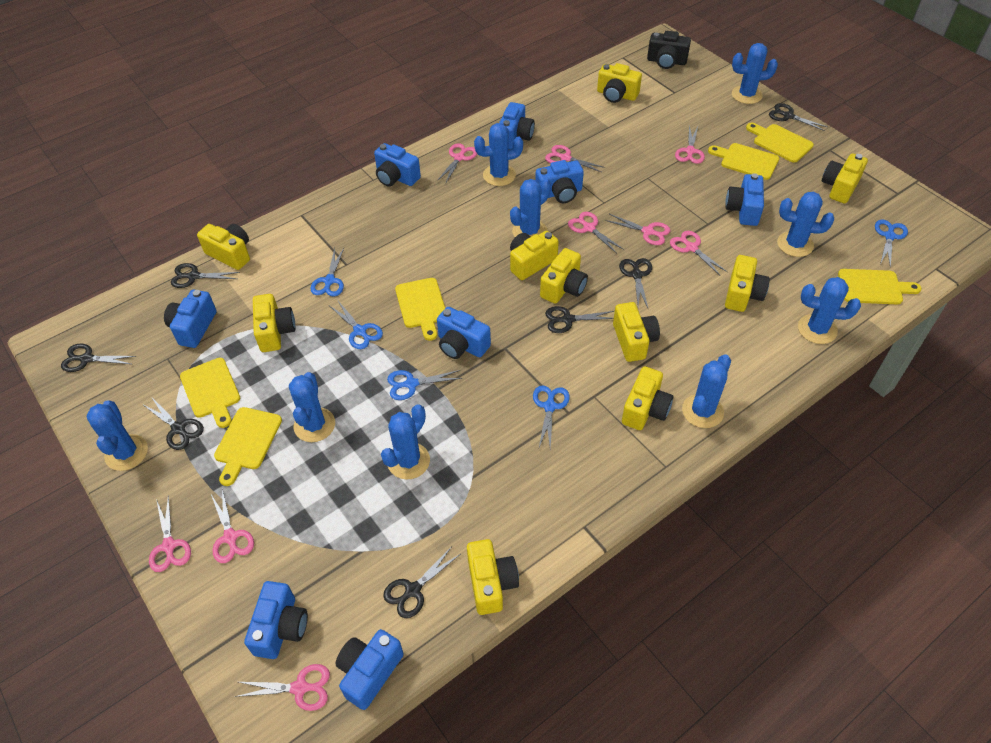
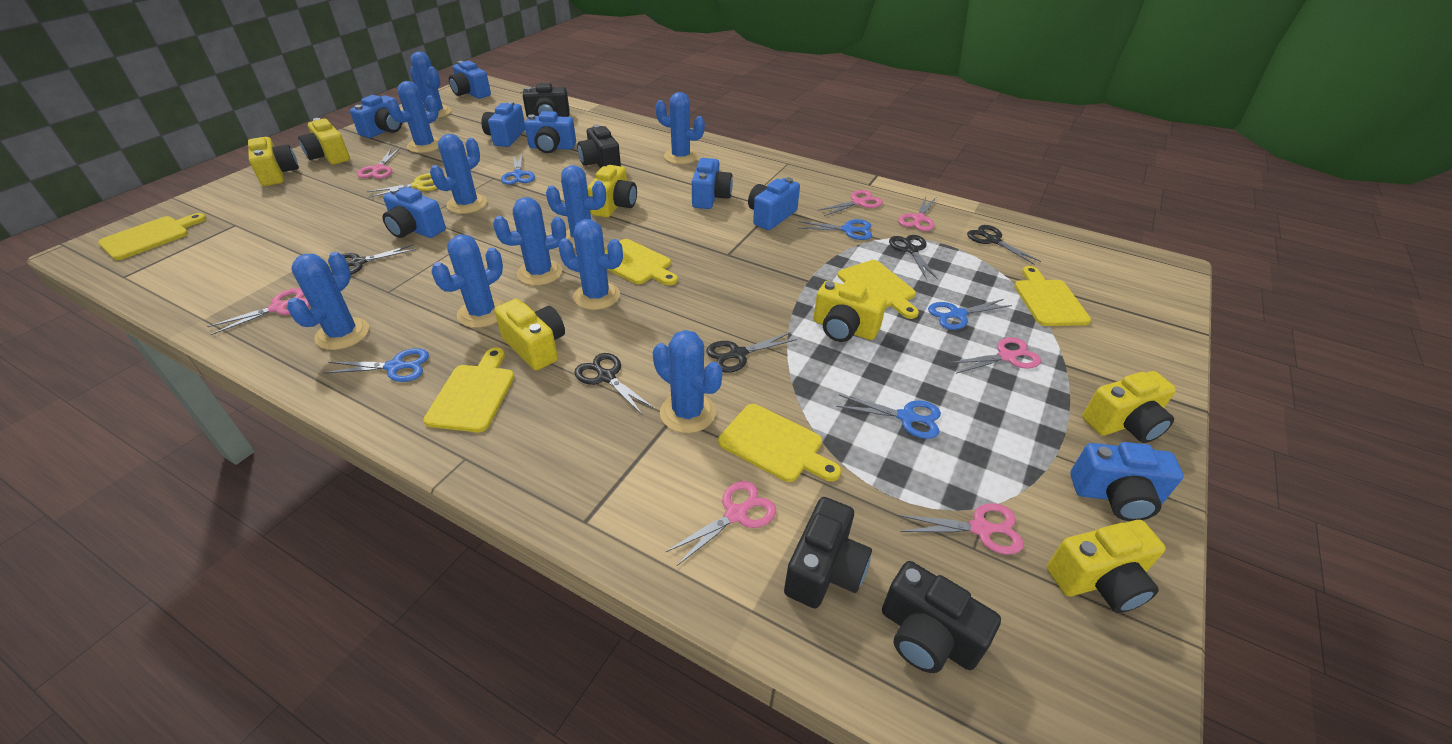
black camera: [647,31,691,69] = 1 -> [523,83,570,117] [577,124,621,168] [784,497,872,608] [882,561,1001,673] = 4
black scissors: [61,344,136,372] [142,398,204,450] [171,263,240,288] [383,546,460,618] [545,306,614,333] [619,258,652,308] [769,103,828,131] = 7 -> [328,244,417,275] [574,353,655,414] [706,332,798,373] [889,235,938,280] [967,225,1041,264] = 5
blue cactus: [86,400,148,471] [289,372,335,442] [381,404,430,480] [474,123,523,186] [510,179,551,237] [682,354,731,428] [732,43,778,104] [777,192,834,257] [798,277,861,344] = 9 -> [287,252,369,350] [387,81,439,153] [410,51,451,118] [430,134,487,214] [431,234,504,328] [493,197,566,286] [546,165,606,249] [558,219,623,310] [653,330,722,433] [655,92,705,164] = 10
pink scissors: [149,495,191,572] [211,489,254,563] [235,664,330,711] [437,143,477,184] [545,145,605,172] [568,212,624,253] [605,214,670,245] [670,231,727,275] [675,125,705,164] = 9 -> [207,288,310,335] [357,148,400,179] [666,481,776,567] [817,190,883,216] [898,197,936,231] [898,503,1024,555] [949,337,1041,374] = 7
yellow camera: [197,224,250,270] [253,294,295,352] [467,539,519,615] [510,231,559,280] [540,248,588,304] [597,63,642,103] [613,302,660,362] [622,366,673,430] [725,255,770,312] [822,153,868,203] = 10 -> [248,137,299,186] [298,118,350,165] [494,299,565,370] [587,165,637,218] [813,280,887,342] [1047,520,1166,613] [1082,371,1176,443] = 7
yellow scissors: none = 0 -> [367,173,438,198] = 1

